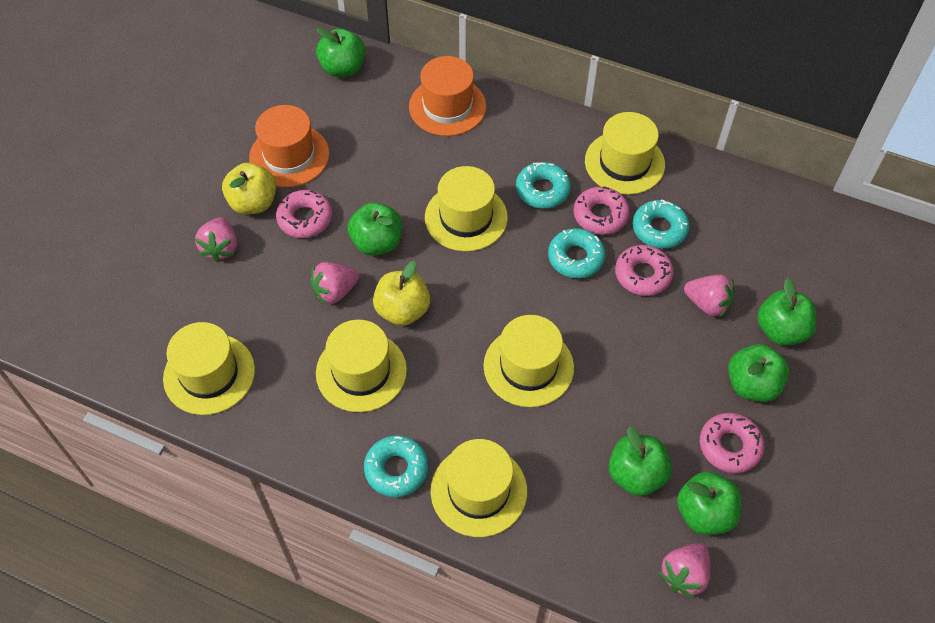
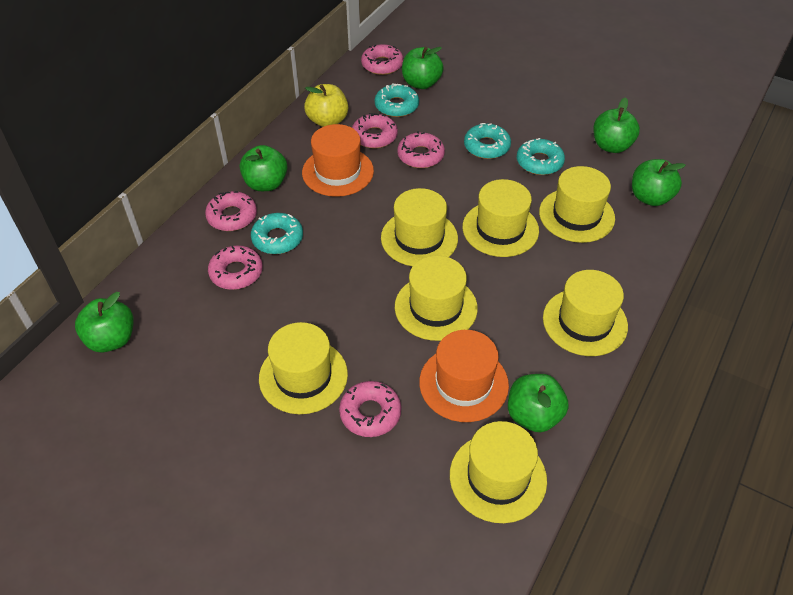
pink donut: [276,190,332,238] [573,187,630,235] [615,245,674,296] [700,413,764,473] = 4 -> [205,191,257,231] [208,246,263,290] [339,381,401,437] [352,113,398,149] [361,44,403,75] [397,131,445,168] = 6
pink strawberry: [195,217,237,262] [310,262,359,305] [659,543,711,599] [684,275,734,317] = 4 -> none = 0
yellow apple: [222,163,276,215] [373,261,430,326] = 2 -> [304,84,348,127] = 1
yellow hat: [163,322,255,415] [316,320,407,412] [425,166,508,252] [431,439,527,537] [483,315,574,407] [585,112,665,195] = 6 -> [259,322,348,414] [381,188,458,266] [395,255,478,341] [450,421,547,523] [462,179,539,257] [539,166,615,243] [543,270,628,356] = 7

